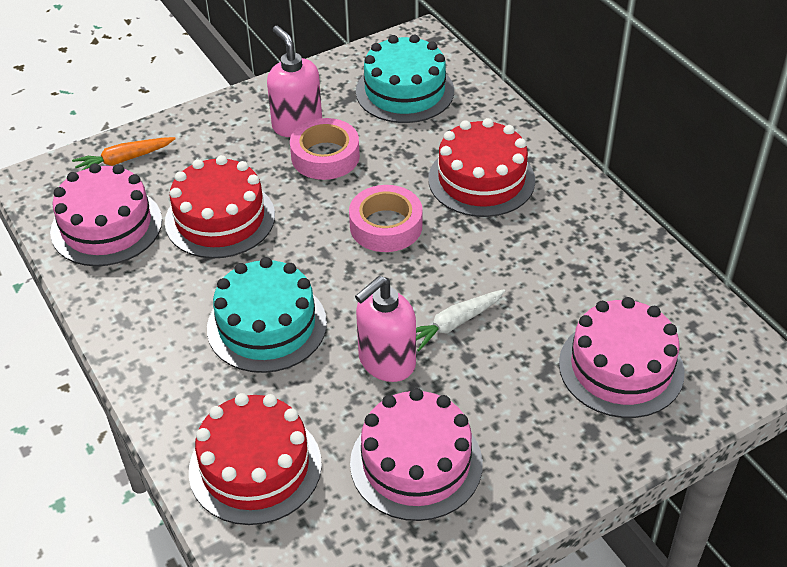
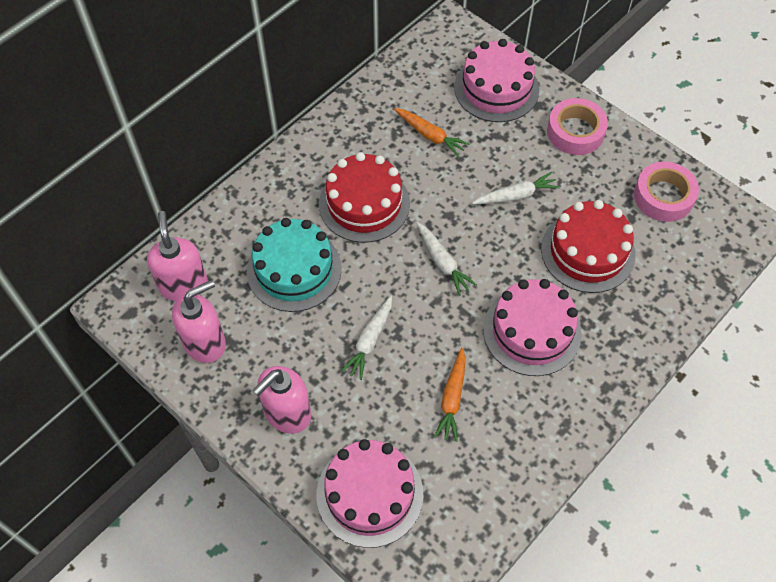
orange carrot: [72,137,176,171] = 1 -> [394,108,470,157] [434,348,466,442] = 2
pink soap dispenser: [267,26,322,137] [355,276,416,382] = 2 -> [147,211,207,301] [172,280,226,363] [252,366,311,434] = 3
red cake: [165,155,275,259] [189,393,322,525] [428,118,535,217] = 3 -> [319,152,410,243] [541,200,636,293] = 2
turquoise cake: [207,257,327,373] [356,34,454,123] = 2 -> [247,218,342,312] = 1
white carrot: [416,289,505,351] = 1 -> [341,295,392,380] [416,222,477,295] [472,172,560,204] = 3

